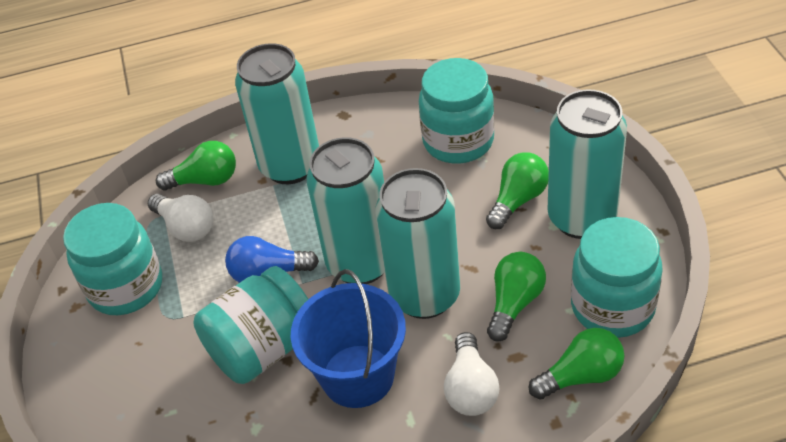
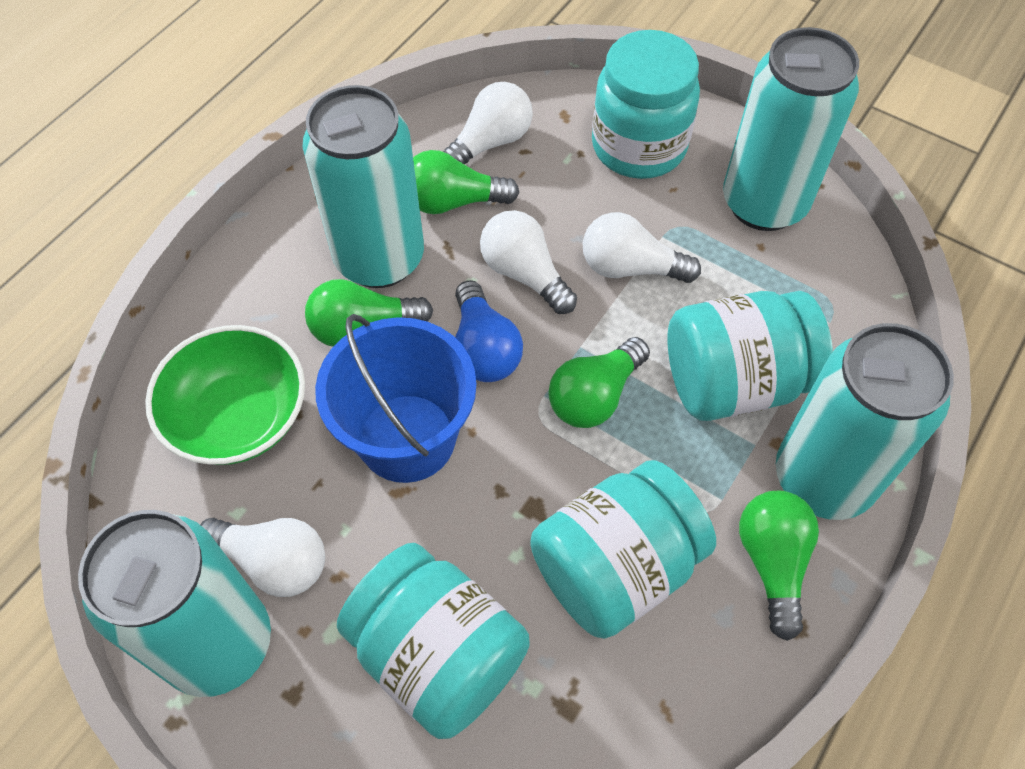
green bowl: none = 0 -> [145,325,305,465] = 1
white light bulb: [148,194,213,242] [444,332,499,416] = 2 -> [200,518,325,597] [443,82,533,164] [480,210,577,314] [583,212,701,283] = 4

